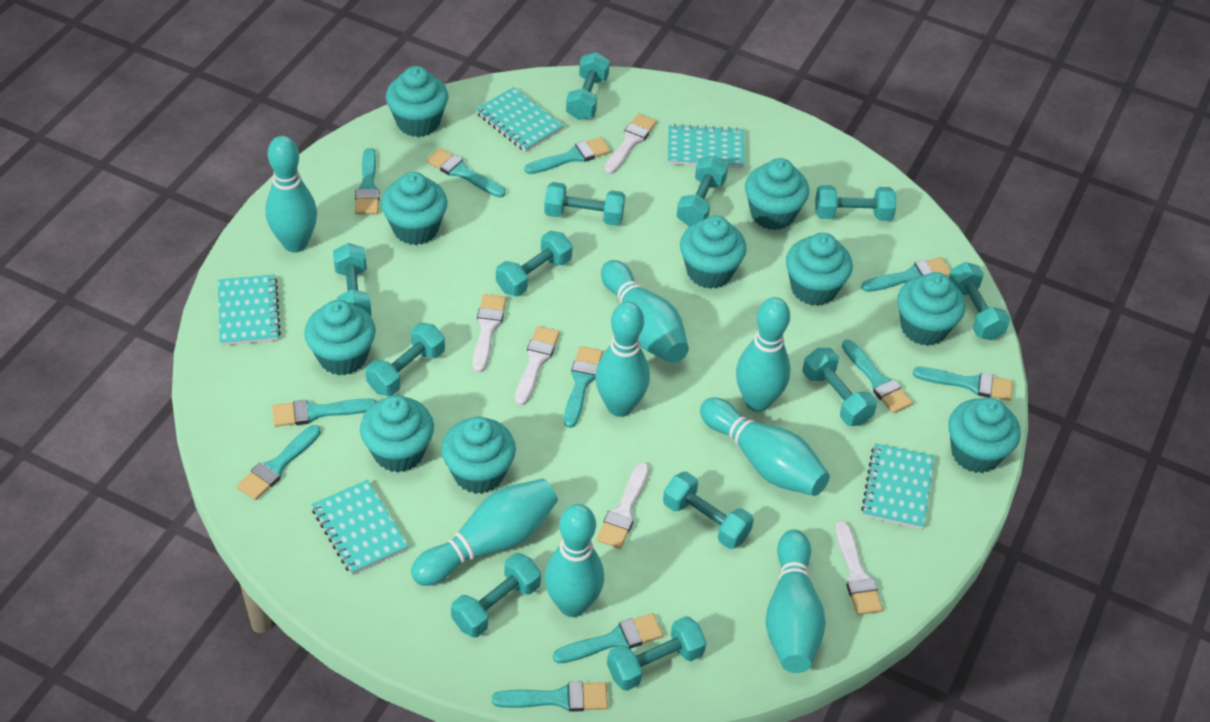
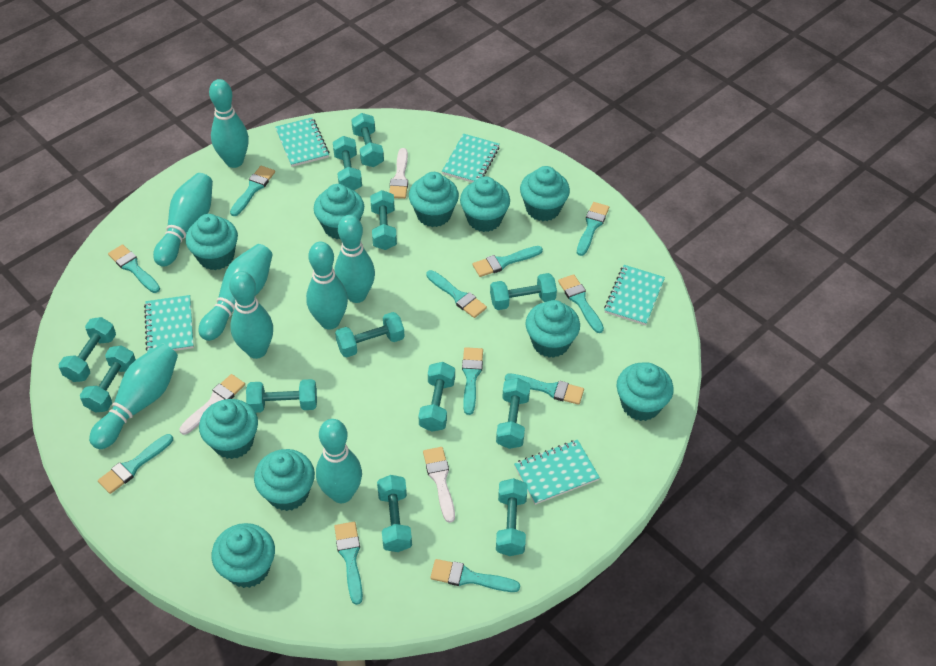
white brush: [473,294,506,373] [515,326,560,406] [597,462,649,549] [604,114,657,174] [835,521,883,615] = 5 -> [179,374,245,435] [389,148,408,199] [423,447,455,523] = 3

